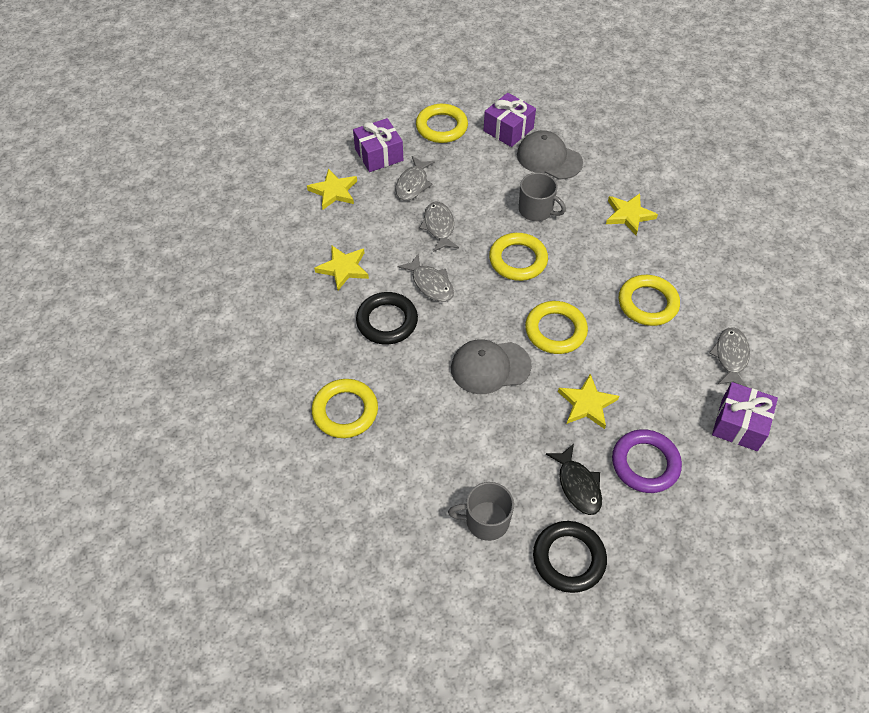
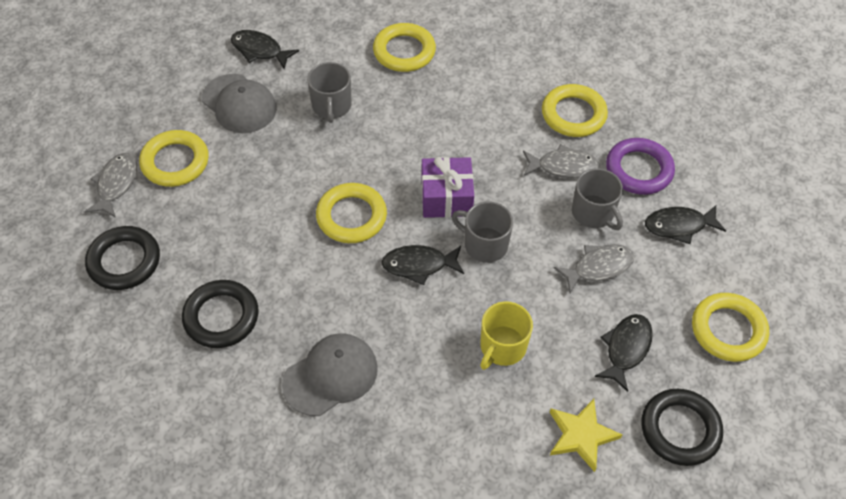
black fish: [546,444,602,515] = 1 -> [231,30,299,69] [382,245,464,285] [595,314,653,392] [645,205,726,244] = 4
black ring: [356,292,418,345] [533,521,607,593] = 2 -> [85,226,160,290] [182,280,259,348] [641,389,723,466] = 3
grey fish: [395,156,435,201] [398,253,454,302] [419,201,459,252] [709,327,750,387] = 4 -> [85,153,137,218] [523,144,600,178] [554,244,634,293] = 3
grey mug: [448,482,514,541] [519,173,566,221] = 2 -> [307,62,352,123] [452,201,513,263] [572,168,623,230] = 3
purple gift: [353,118,403,172] [483,93,536,147] [712,382,778,451] = 3 -> [421,157,474,218] = 1
yellow mug: none = 0 -> [480,301,533,370] = 1
yellow star: [307,168,357,210] [314,245,369,290] [558,374,619,429] [606,193,658,235] = 4 -> [550,399,622,472] = 1

